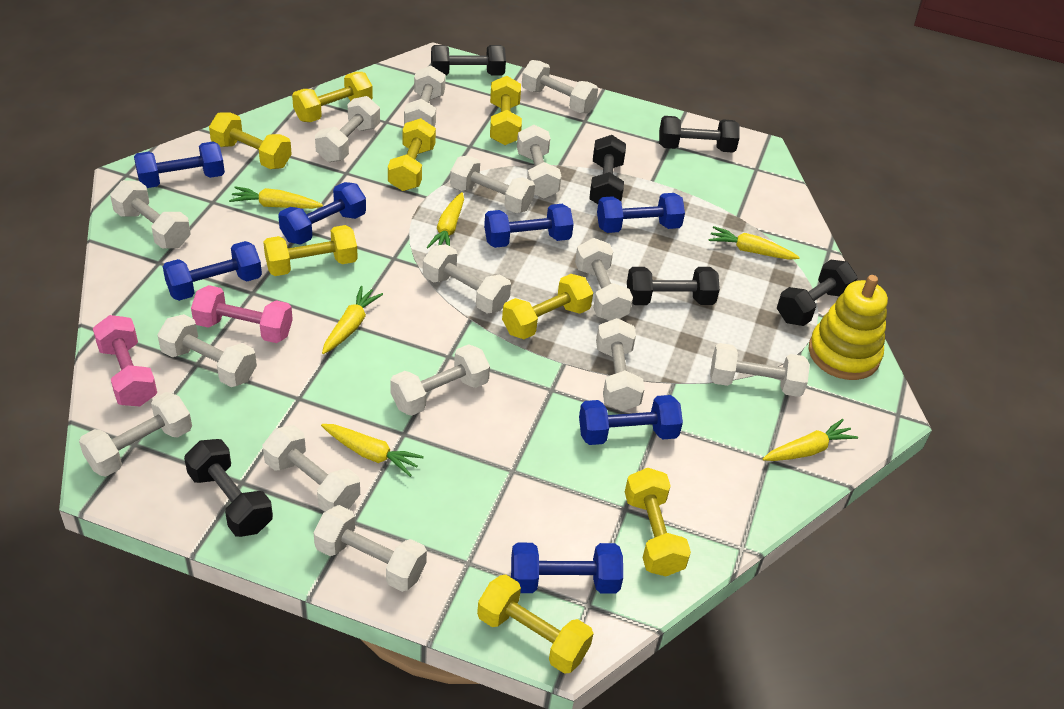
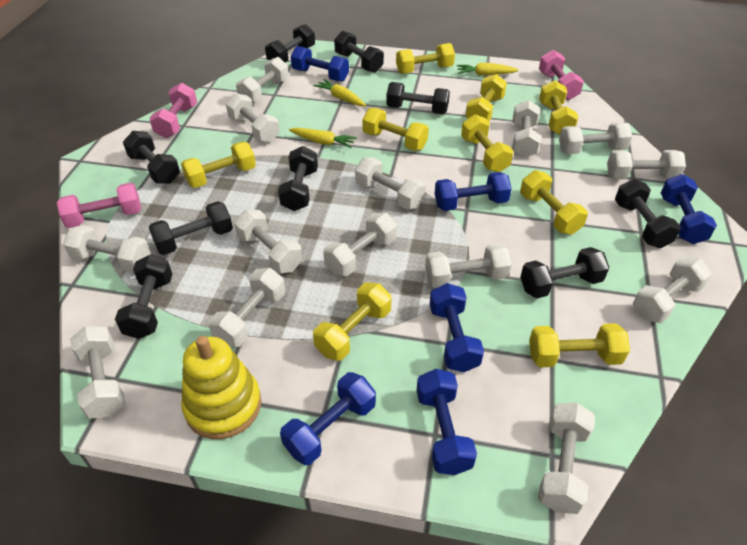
black dumbbell: [184,439,273,537] [431,45,506,76] [589,135,626,204] [627,267,720,305] [659,116,739,152] [777,260,858,326] = 6 -> [115,254,172,339] [123,131,180,184] [149,201,233,255] [265,24,315,62] [278,146,318,211] [334,31,384,73] [386,82,450,114] [520,247,609,298] [615,179,681,248] = 9
blue dumbbell: [134,141,225,188] [163,241,262,301] [278,182,366,245] [484,204,574,248] [511,543,623,594] [579,395,683,445] [597,193,685,233] = 7 -> [280,372,376,465] [291,46,349,82] [416,369,477,475] [430,283,484,372] [434,172,512,211] [661,174,717,244] = 6
pink dumbbell: [93,315,157,406] [191,285,293,343] = 2 -> [57,183,141,228] [149,83,197,138] [539,50,584,100] = 3
white dumbbell: [79,392,192,477] [110,180,191,249] [157,314,257,387] [263,425,360,512] [313,505,427,592] [315,96,380,162] [390,344,490,416] [404,66,446,127] [423,244,511,314] [450,156,535,213] [517,125,562,199] [522,60,598,113] [575,238,633,320] [596,318,645,411] [710,343,810,397] = 15 -> [63,225,151,273] [70,326,125,418] [209,268,285,347] [226,93,279,143] [234,210,302,273] [236,57,289,103] [323,213,397,276] [355,157,425,210] [425,244,512,289] [512,100,541,158] [538,403,595,514] [559,122,632,154] [607,150,686,180] [633,256,712,323] = 14
yellow carrot: [229,186,323,209] [321,424,424,477] [322,286,383,354] [426,192,464,249] [709,226,800,260] [763,419,858,461] = 6 -> [289,128,357,148] [313,79,366,106] [457,63,519,76] = 3
yellow dumbbell: [209,112,292,169] [263,225,358,276] [292,72,373,122] [388,118,436,191] [477,575,594,674] [490,76,522,145] [502,274,593,339] [625,468,691,576] = 8 -> [181,142,256,188] [313,283,392,361] [362,108,429,151] [396,43,455,74] [461,114,513,172] [465,74,507,122] [520,170,588,235] [529,323,630,367] [539,80,578,135] = 9

